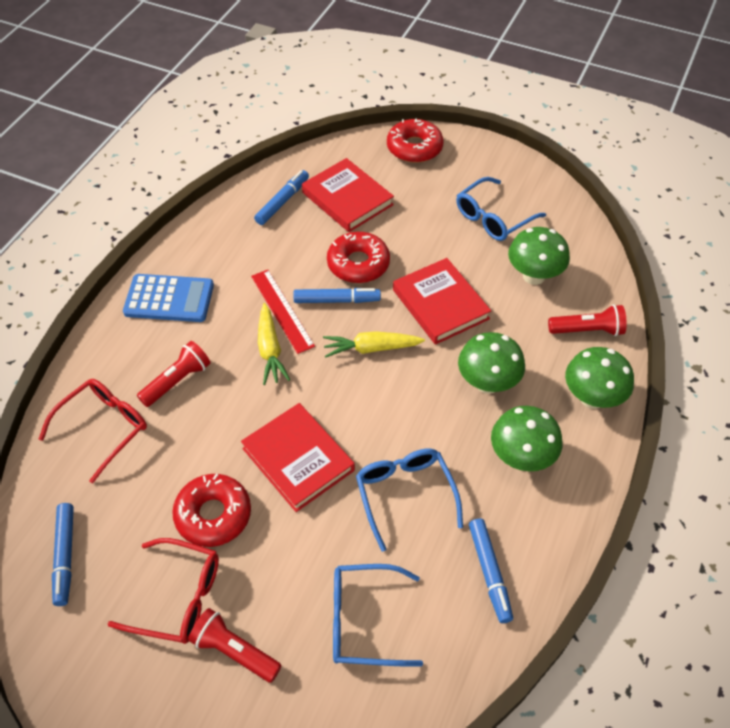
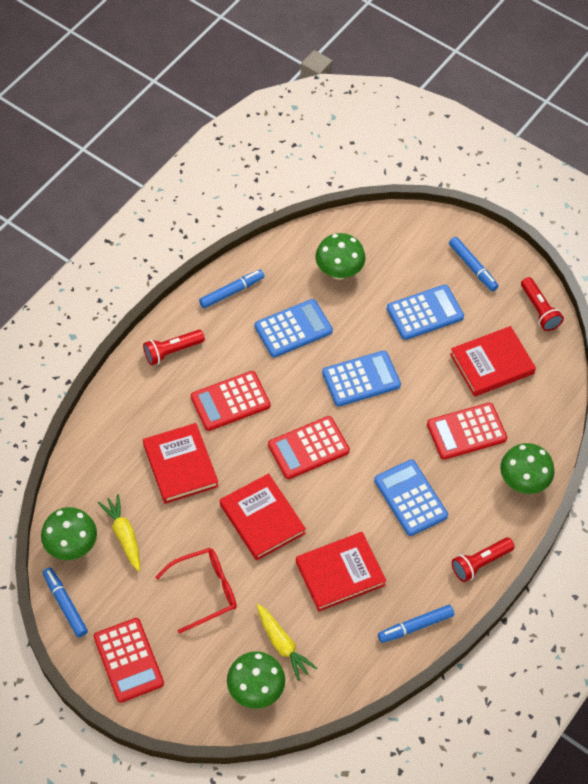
blue calculator: [123,274,214,322] = 1 -> [255,299,333,357] [322,351,401,407] [374,459,448,536] [387,285,464,340] = 4
blue glasses: [333,564,423,667] [356,448,463,552] [456,177,546,241] = 3 -> none = 0
red book: [241,403,355,512] [302,158,394,232] [393,258,491,345] = 3 -> [143,423,219,504] [220,473,306,561] [296,532,386,612] [450,326,536,397] = 4
red calculator: none = 0 -> [94,618,164,703] [191,371,271,431] [268,416,350,479] [427,403,507,460] = 4
red donut: [172,473,251,547] [327,232,390,283] [387,118,444,163] = 3 -> none = 0
red glasses: [39,379,147,483] [108,538,219,644] = 2 -> [155,548,237,634] = 1
red ruler: [251,270,315,354] = 1 -> none = 0

